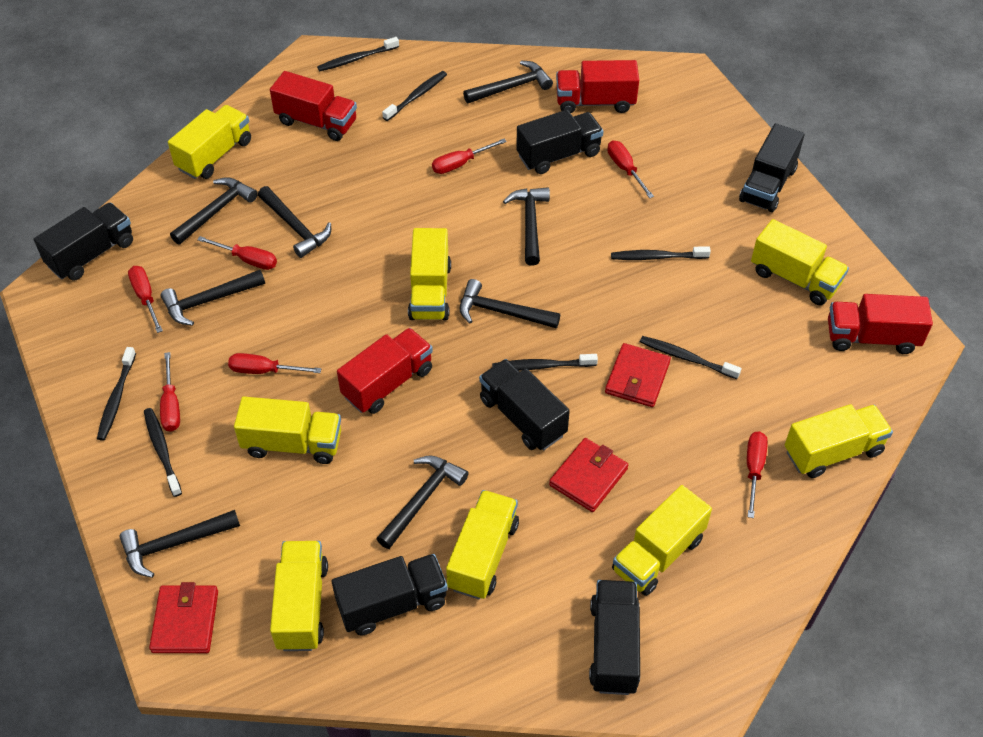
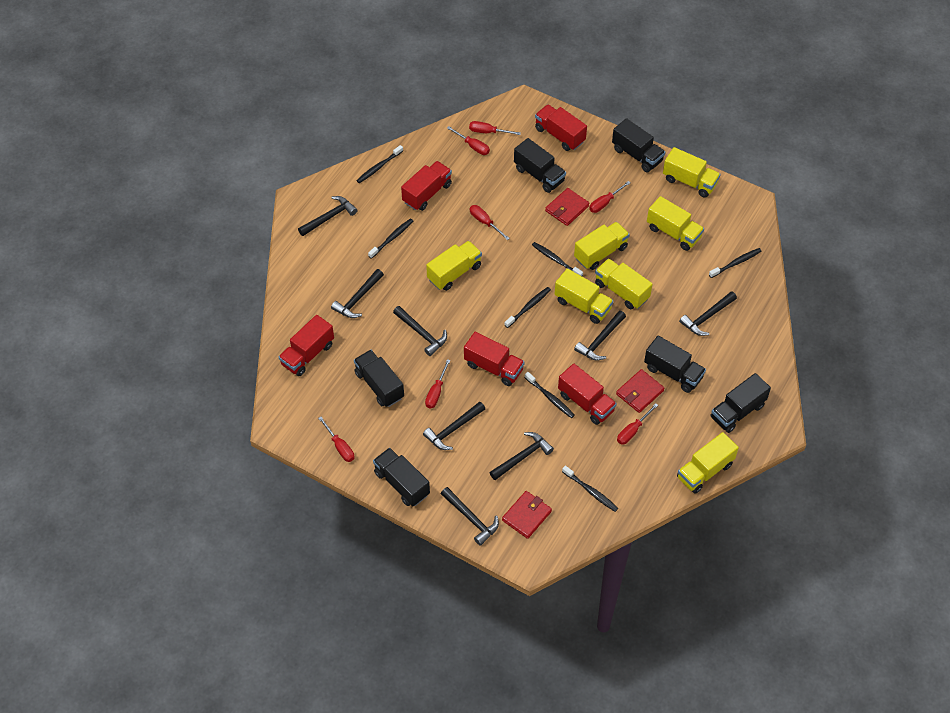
red truck: [270,71,357,141] [337,328,433,414] [556,60,639,113] [828,294,933,354] = 4 -> [279,315,334,376] [401,161,452,211] [464,332,525,386] [535,104,587,151] [558,363,617,425] = 5
yellow truck: [168,105,251,179] [234,397,341,464] [270,541,328,651] [408,228,451,321] [446,490,519,599] [612,485,712,596] [751,219,849,305] [785,404,893,478] = 8 -> [426,241,482,291] [555,269,613,324] [574,222,630,270] [595,258,652,309] [647,196,704,251] [663,147,721,198] [677,432,739,494] = 7

